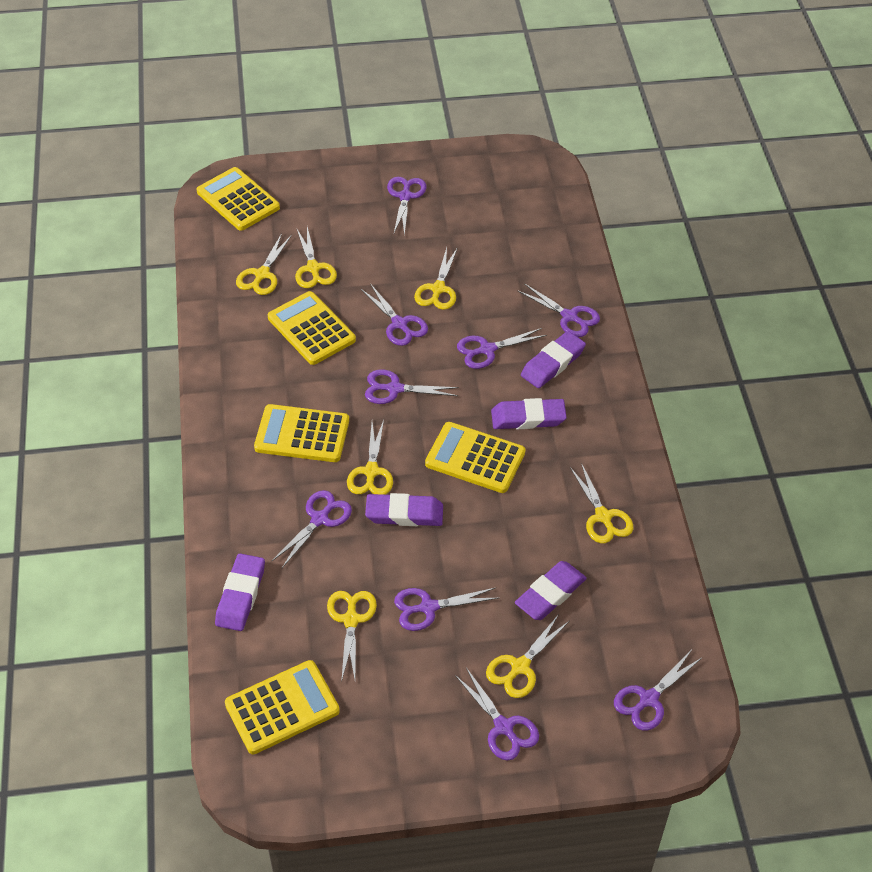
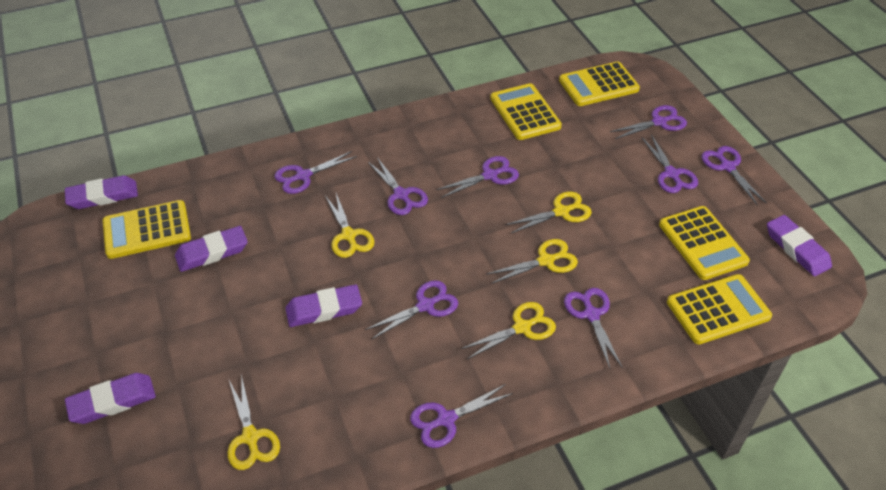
yellow scissors: [236,233,292,295] [295,227,337,288] [327,591,377,682] [347,420,393,495] [414,247,458,310] [486,614,569,698] [570,463,633,543] = 7 -> [228,374,280,470] [326,193,375,258] [461,302,556,359] [487,239,578,284] [505,192,592,233] = 5

